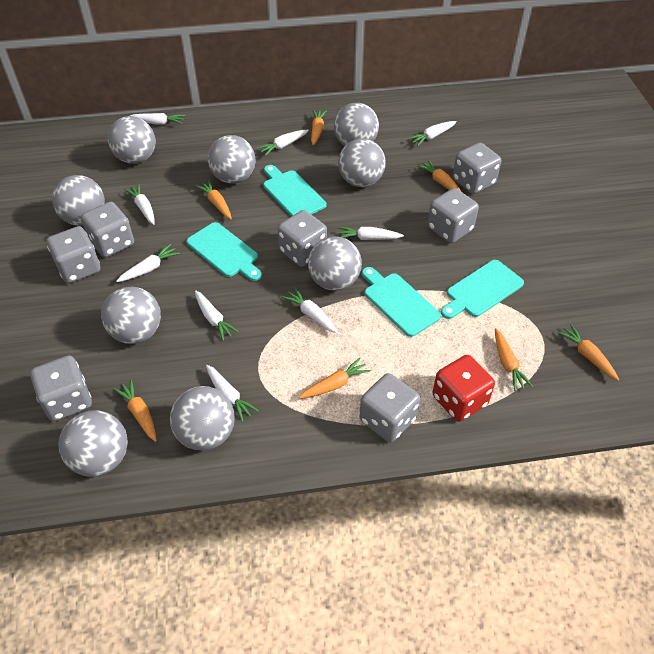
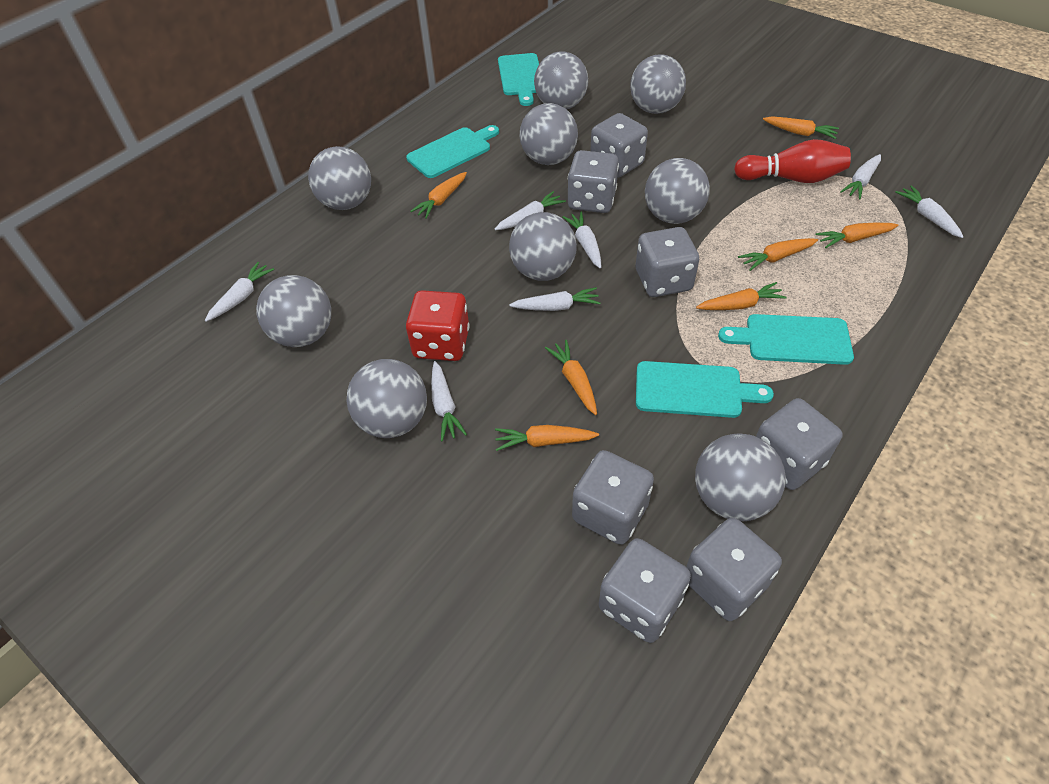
red bowling pin: none = 0 -> [734,139,851,183] = 1
white carrot: [117,244,180,282] [124,184,155,225] [130,113,185,125] [195,290,239,341] [206,365,259,422] [257,130,309,156] [282,287,338,333] [338,227,404,240] [408,121,457,146] = 9 -> [205,262,274,322] [431,361,467,441] [495,191,566,230] [509,287,601,311] [562,212,601,268] [840,154,881,199] [895,185,964,238] = 7

